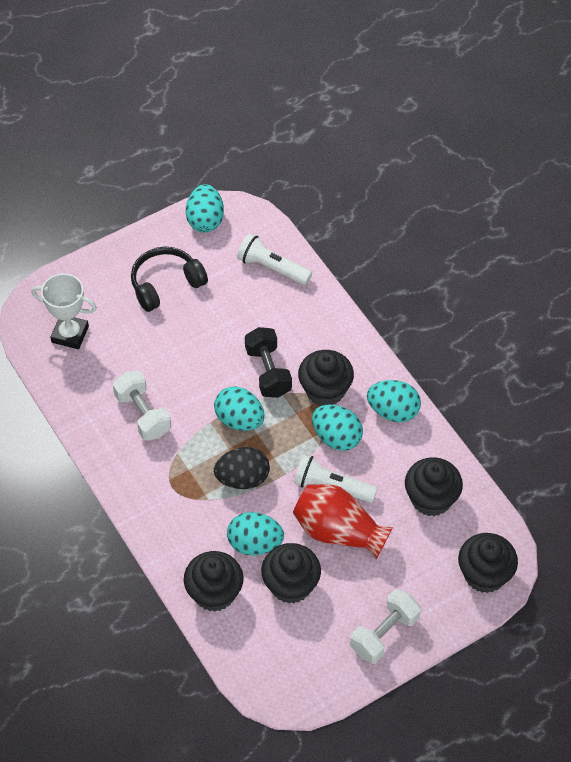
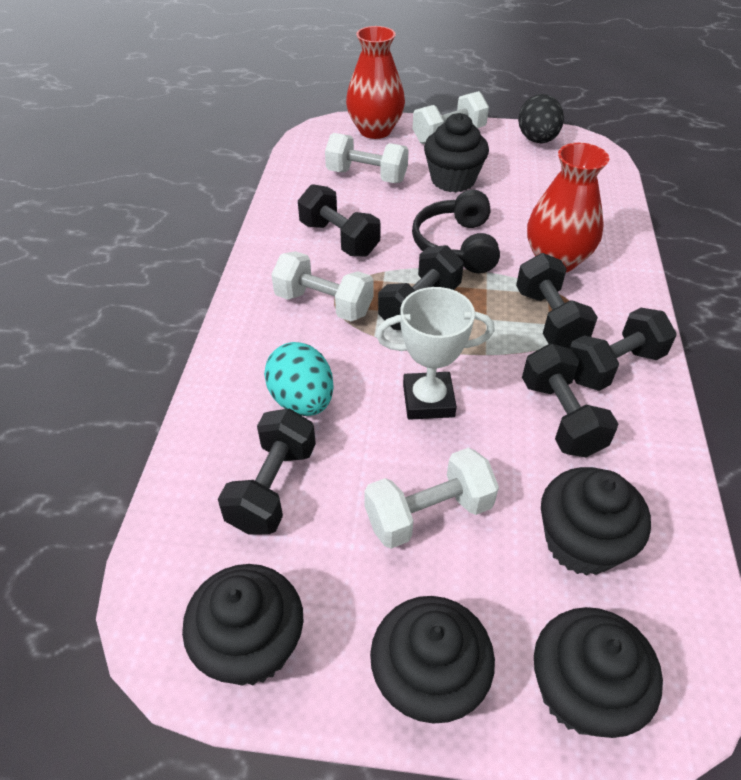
black dumbbell: [245,327,292,398] = 1 -> [218,408,316,535] [298,184,381,257] [378,245,464,330] [516,253,598,349] [522,344,619,457] [570,308,677,391] = 6
red vase: [293,484,393,559] = 1 -> [346,26,405,139] [527,143,609,272] = 2
turquoise egg: [186,184,224,233] [214,386,265,431] [227,512,284,555] [312,405,363,451] [367,380,421,422] = 5 -> [264,342,334,416] = 1
white dumbbell: [113,371,171,440] [350,589,421,664] = 2 -> [271,251,374,322] [325,133,409,183] [364,448,499,549] [413,91,489,144] = 4
white flashlight: [237,233,312,285] [294,455,378,503] = 2 -> none = 0

